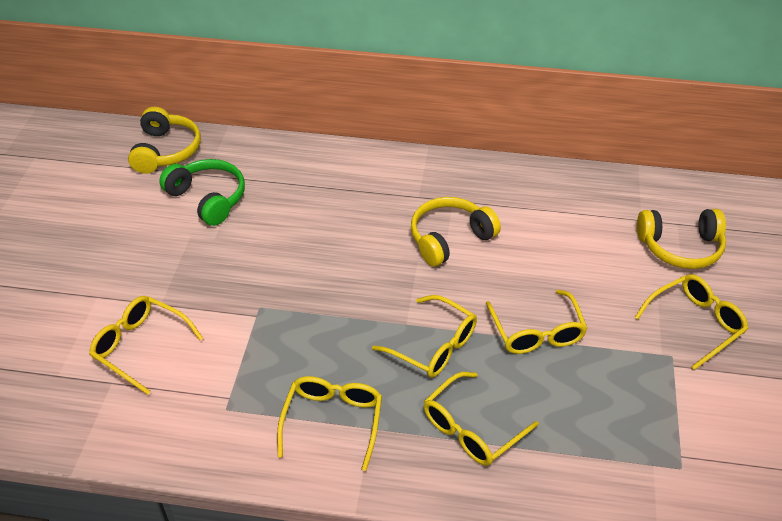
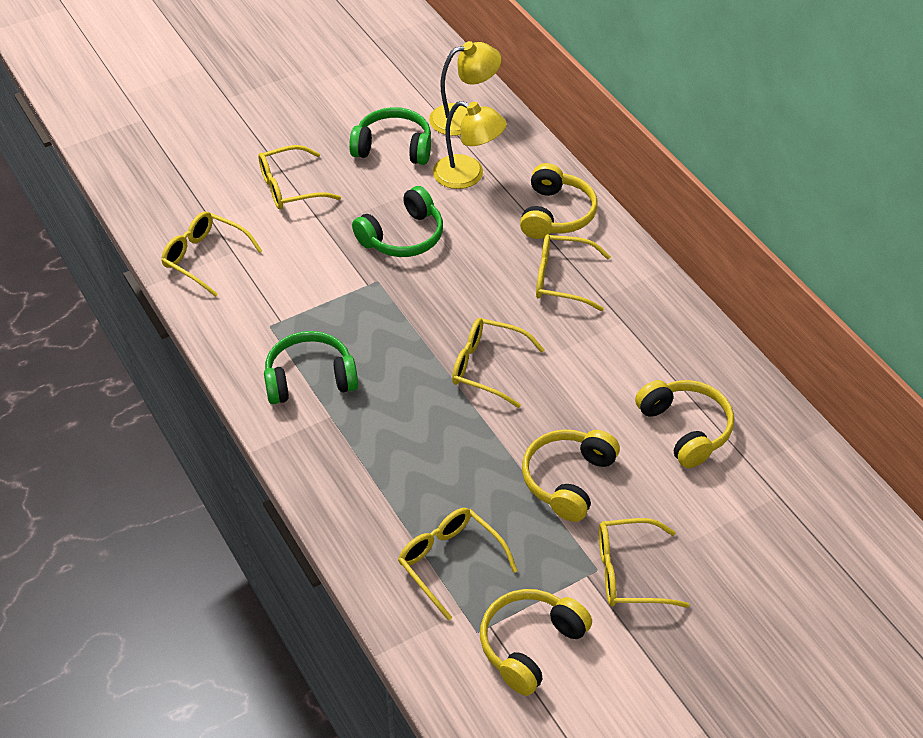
green headphones: [159,159,245,226] = 1 -> [264,331,358,404] [349,107,431,165] [352,186,443,257] = 3
yellow headphones: [128,107,201,174] [411,197,501,267] [637,209,726,269] = 3 -> [480,589,592,696] [520,163,598,239] [522,429,620,522] [635,380,734,468] = 4
yellow lamp: none = 0 -> [429,41,501,136] [433,101,507,189] = 2

